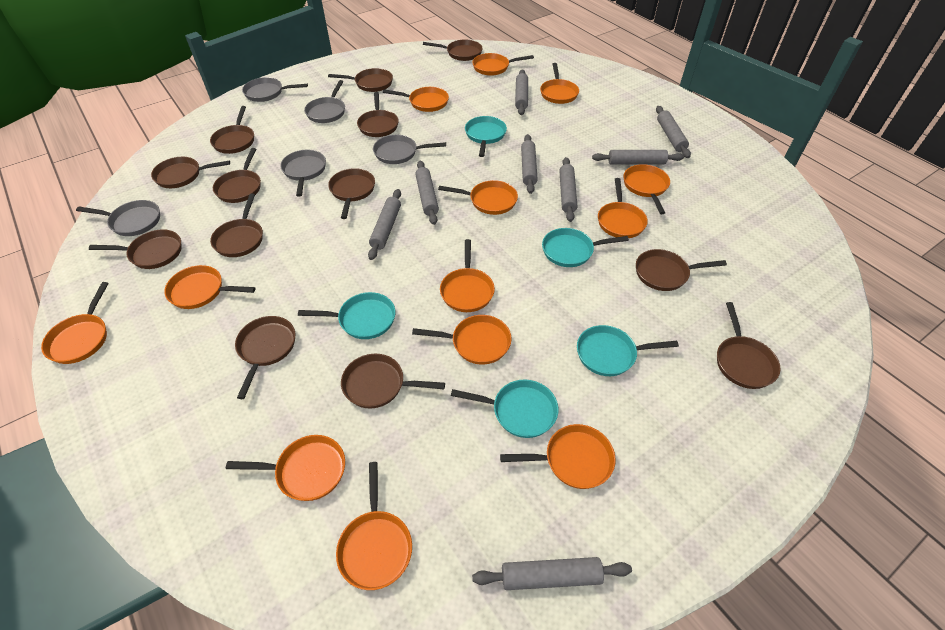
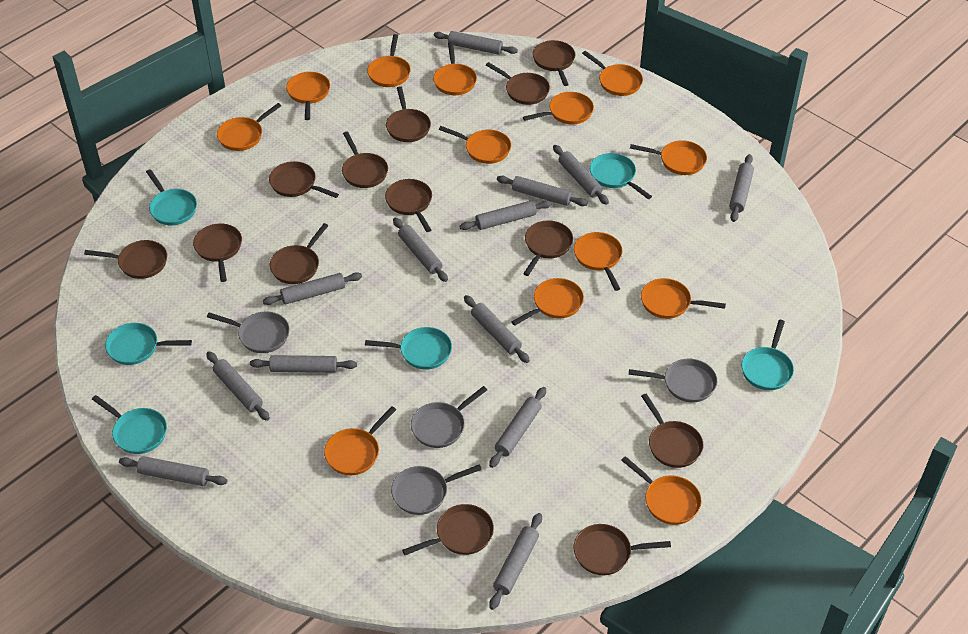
grey pan: [76,200,160,236] [242,77,308,102] [280,150,326,197] [304,80,345,123] [373,135,446,164] = 5 -> [207,311,289,353] [391,464,482,515] [411,386,487,448] [629,359,717,402] = 4
grey rolling pin: [368,189,401,260] [415,161,439,225] [472,557,632,590] [515,69,528,115] [521,134,538,194] [559,157,577,222] [592,150,684,164] [656,106,691,158] = 8 -> [119,456,228,486] [206,351,270,421] [250,355,357,373] [263,272,362,305] [393,218,448,282] [434,31,518,55] [459,200,552,230] [464,295,530,363] [489,387,546,468] [489,513,542,610] [497,176,588,206] [553,145,609,205] [729,154,754,222] = 13
turquoise pan: [298,292,396,339] [451,380,558,438] [465,116,507,157] [542,228,629,267] [577,325,679,376] = 5 -> [92,395,167,454] [105,323,192,365] [146,169,197,225] [365,327,452,370] [590,153,652,199] [741,320,794,390] = 6

